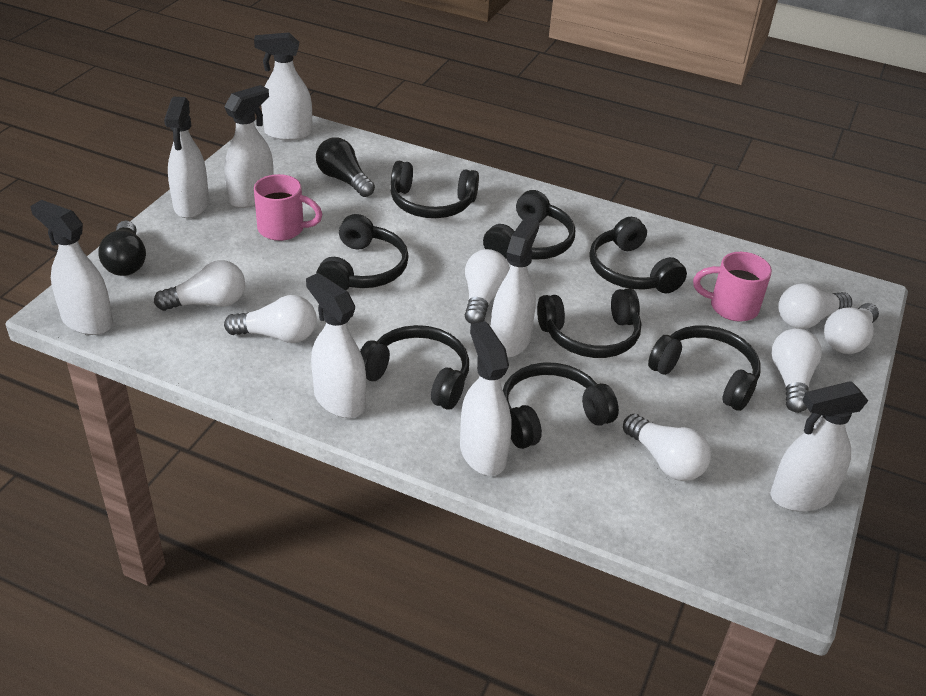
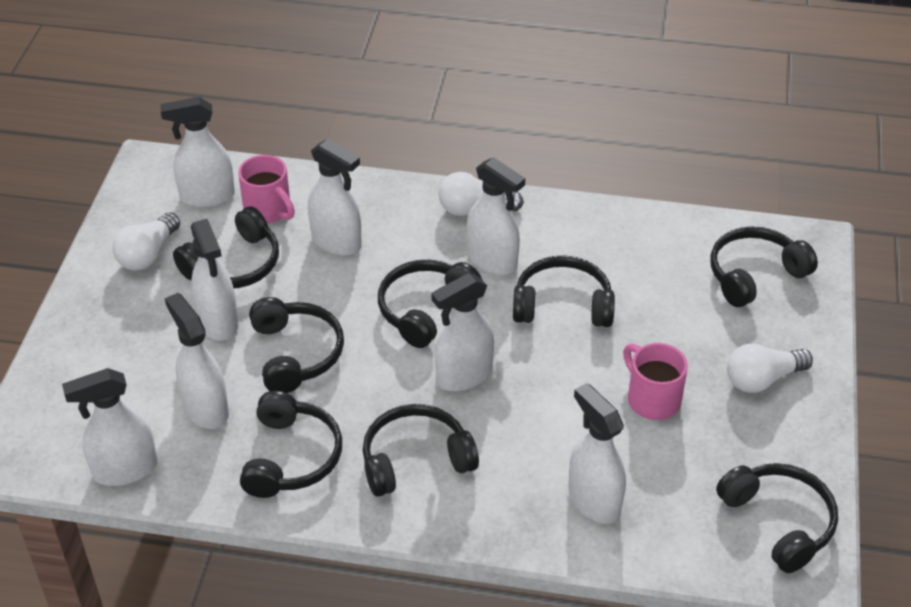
black light bulb: [98,221,146,276] [316,138,375,197] = 2 -> none = 0
white light bulb: [154,260,245,311] [224,295,317,343] [465,249,509,324] [623,414,711,481] [771,328,822,413] [778,283,852,329] [824,303,879,354] = 7 -> [112,212,180,270] [439,172,524,216] [727,343,813,393] = 3

